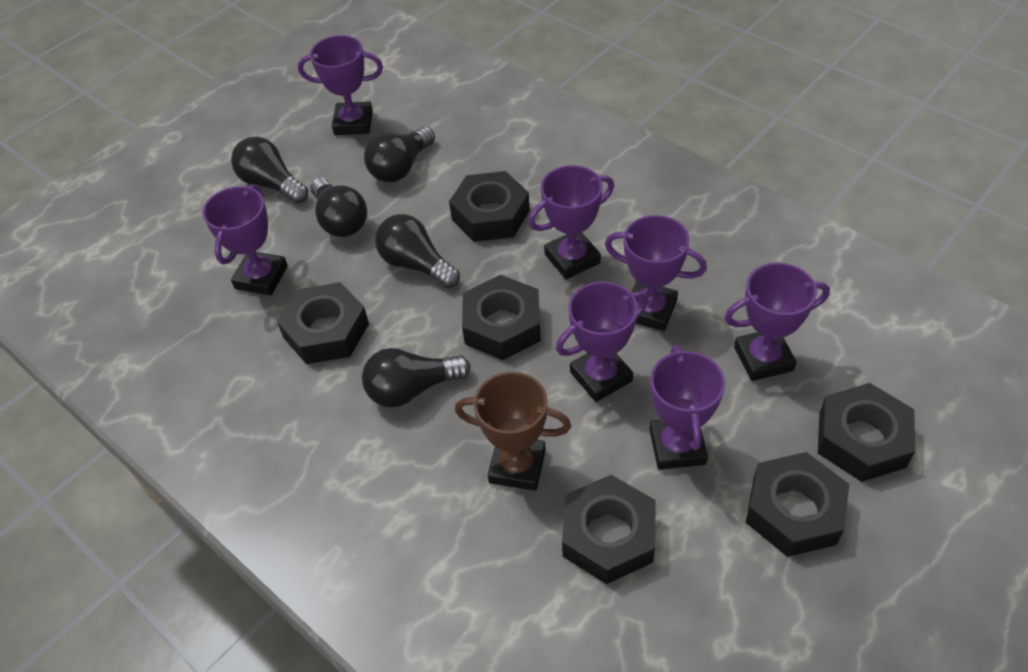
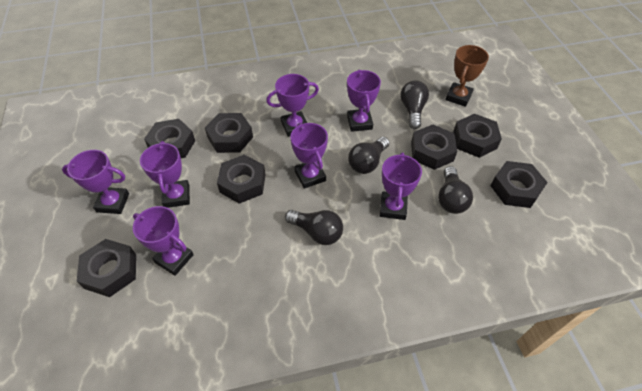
black light bulb: [231,137,308,204] [310,178,367,237] [362,348,471,408] [364,126,435,183] [375,214,460,288] = 5 -> [285,210,343,245] [348,137,389,174] [400,80,429,129] [438,166,473,214] = 4
black nut: [277,282,369,364] [449,171,530,242] [462,275,541,360] [562,475,656,584] [746,452,849,557] [818,383,915,482] = 6 -> [77,239,136,297] [144,119,195,158] [205,113,253,153] [217,155,266,204] [411,125,457,170] [453,114,502,158] [490,161,548,208] = 7

